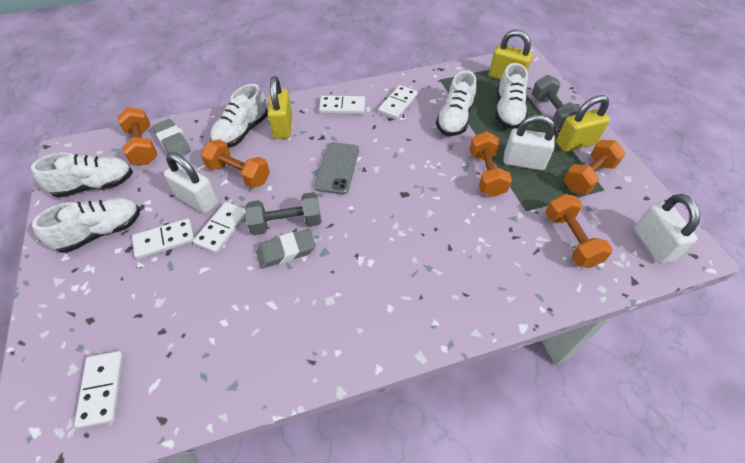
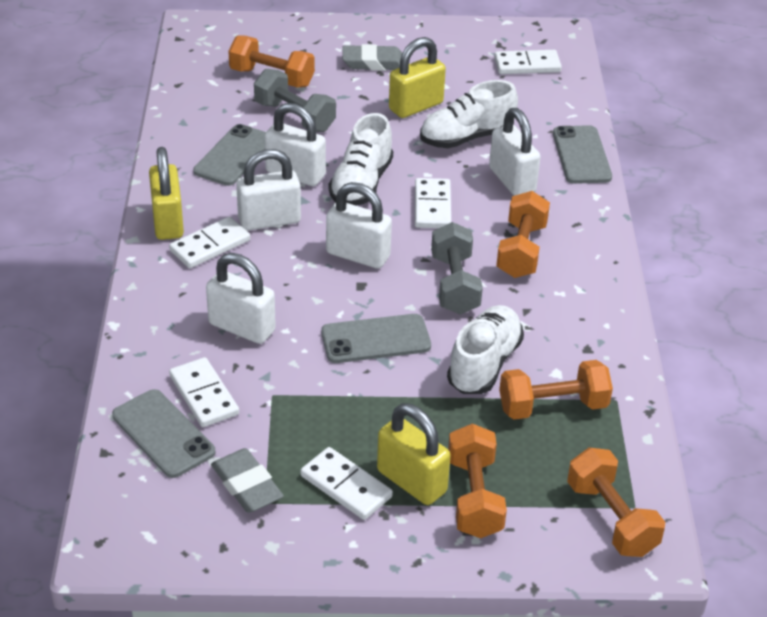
grey phone: [314,142,359,195] = 1 -> [112,389,215,478] [193,124,266,186] [321,314,431,363] [553,125,612,184] = 4
white padlock: [164,152,218,214] [503,115,555,170] [634,194,700,264] = 3 -> [206,253,276,344] [236,149,301,231] [265,103,326,186] [326,182,392,269] [489,108,540,196] = 5
white shoe: [31,152,133,198] [32,198,140,253] [210,84,268,148] [436,71,477,136] [495,63,528,129] = 5 -> [329,113,393,206] [420,80,518,148] [447,305,524,394] = 3

